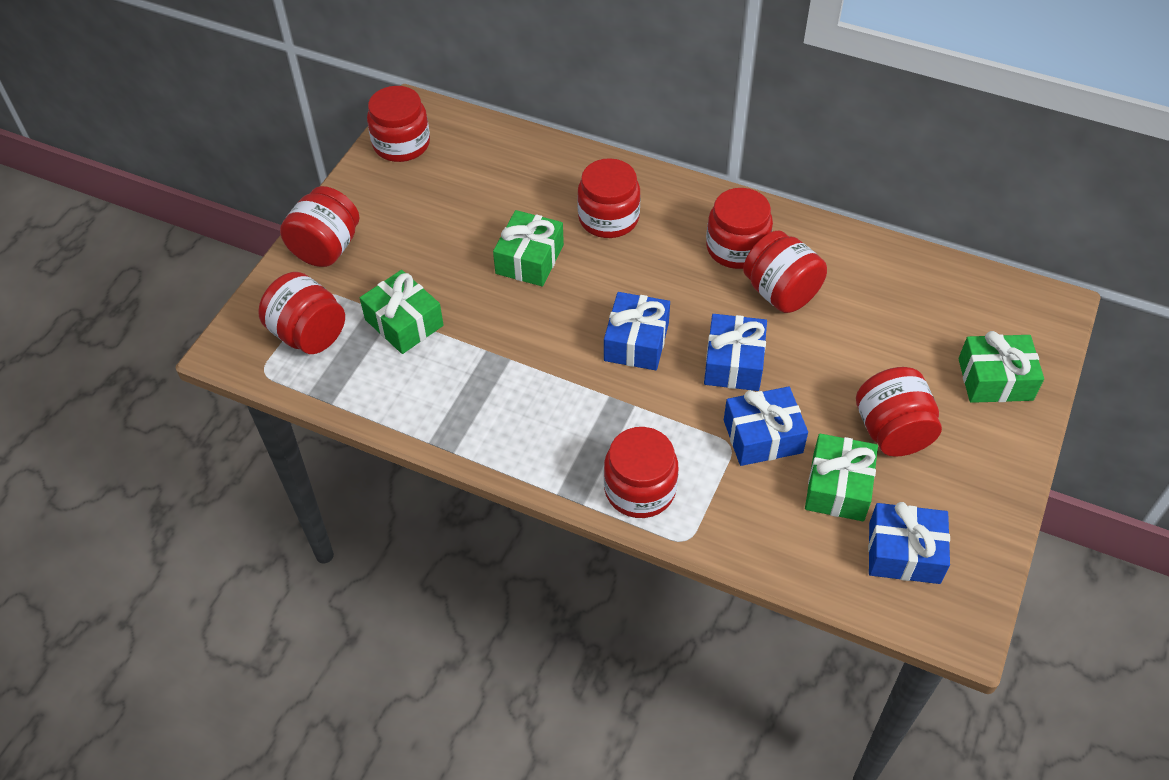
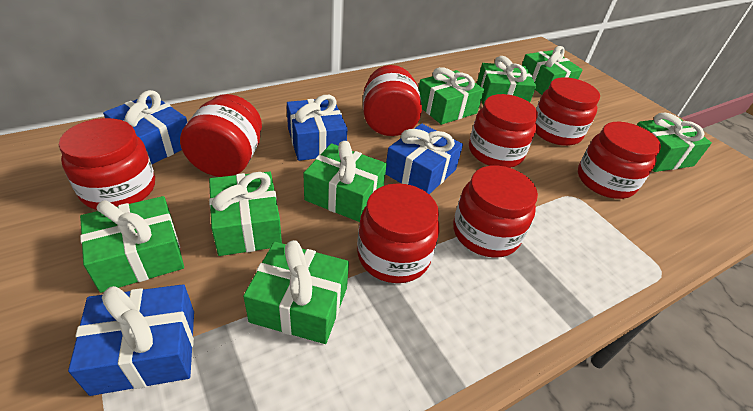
green gift: [360,270,444,354] [493,210,564,287] [805,434,878,521] [958,331,1044,403] = 4 -> [80,196,184,293] [209,172,282,256] [243,240,349,344] [303,141,387,222] [419,67,484,125] [477,56,536,105] [522,46,582,95] [637,113,712,172] = 8

